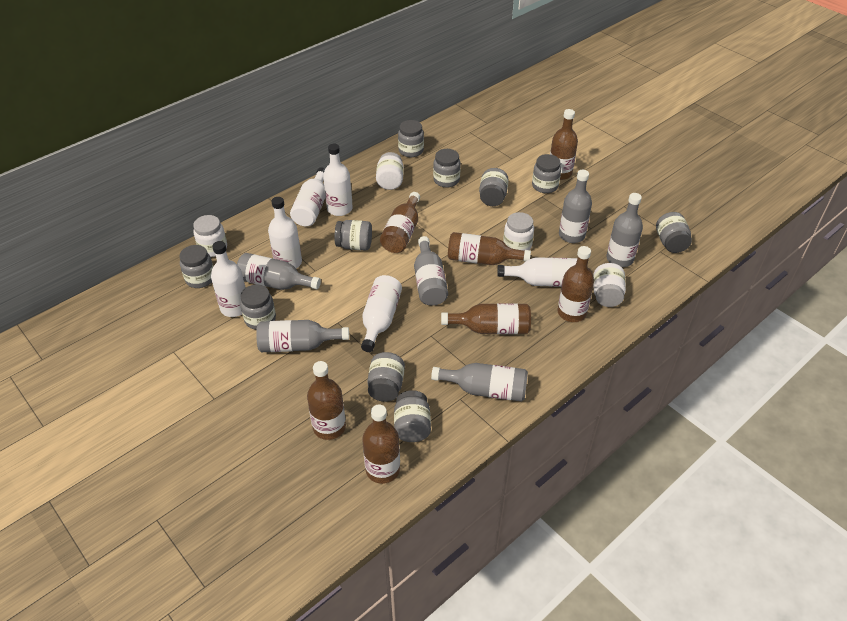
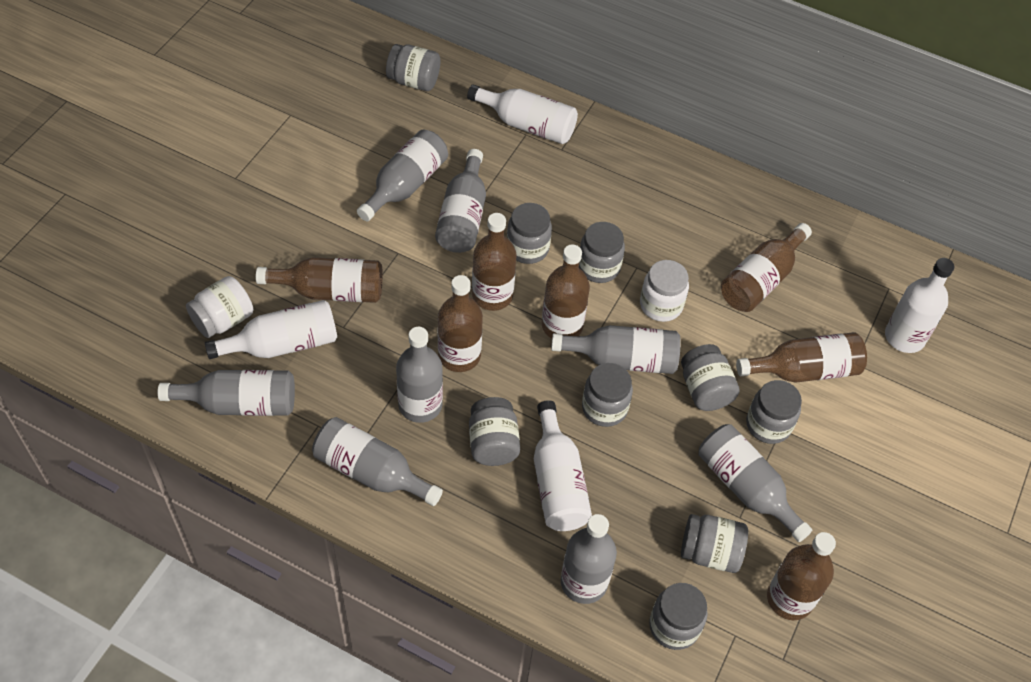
grey bottle: [237,253,321,290] [256,320,349,352] [414,236,448,306] [431,363,528,402] [559,170,592,243] [606,193,643,267] = 6 -> [158,370,295,416] [312,417,443,506] [357,130,448,221] [396,327,443,423] [435,149,486,253] [551,325,681,374] [561,514,617,604] [698,424,812,542] = 8
grey jar: [179,245,213,288] [240,285,276,330] [334,220,372,251] [367,352,405,402] [394,390,431,442] [398,120,424,157] [433,149,461,188] [479,168,509,206] [532,154,561,193] [656,212,692,253] = 10 -> [386,44,440,91] [469,397,520,466] [507,203,552,264] [579,222,625,283] [582,363,633,427] [649,583,708,650] [681,344,740,411] [681,514,748,573] [746,380,802,444] = 9
white bottle: [211,241,246,317] [268,197,302,269] [290,167,325,226] [323,144,353,216] [361,275,402,352] [497,257,577,287] = 6 -> [205,300,337,359] [467,84,578,144] [534,400,592,531] [885,258,954,353] = 4
white jar: [193,215,227,257] [376,152,404,190] [503,212,534,251] [593,263,626,307] = 4 -> [186,276,253,338] [640,260,689,322] = 2

